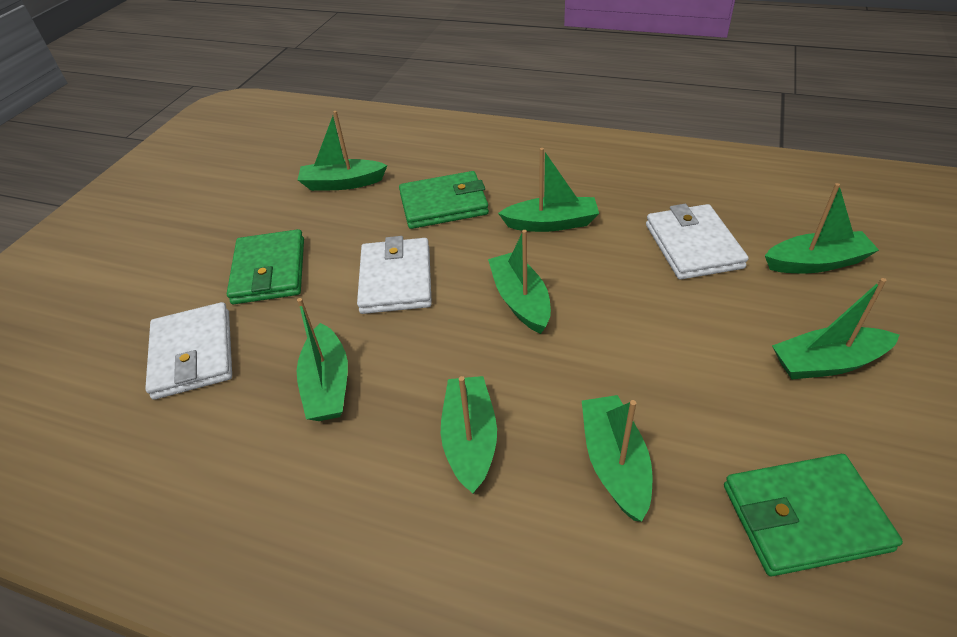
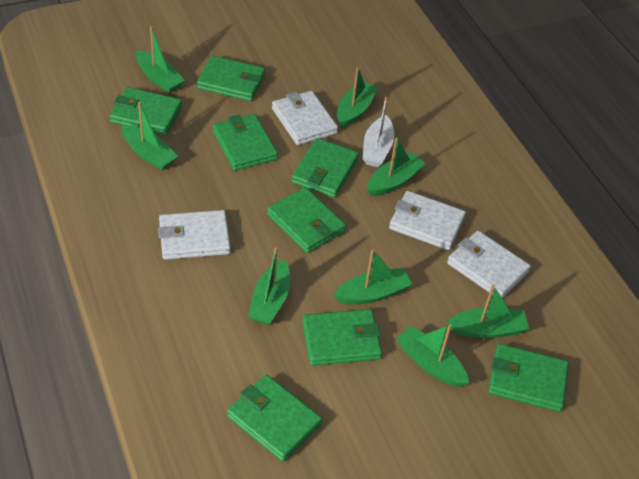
green wallet: [227,229,304,304] [399,171,489,229] [724,454,903,576] = 3 -> [109,87,182,135] [197,56,265,101] [213,114,278,171] [227,375,322,462] [267,187,346,253] [291,138,359,198] [302,309,382,366] [488,344,569,412] = 8
white boat: none = 0 -> [363,96,394,167] = 1
white wallet: [145,302,232,400] [357,236,432,314] [646,204,749,279] = 3 -> [158,210,231,260] [272,91,338,145] [389,191,466,250] [447,231,531,298] = 4

